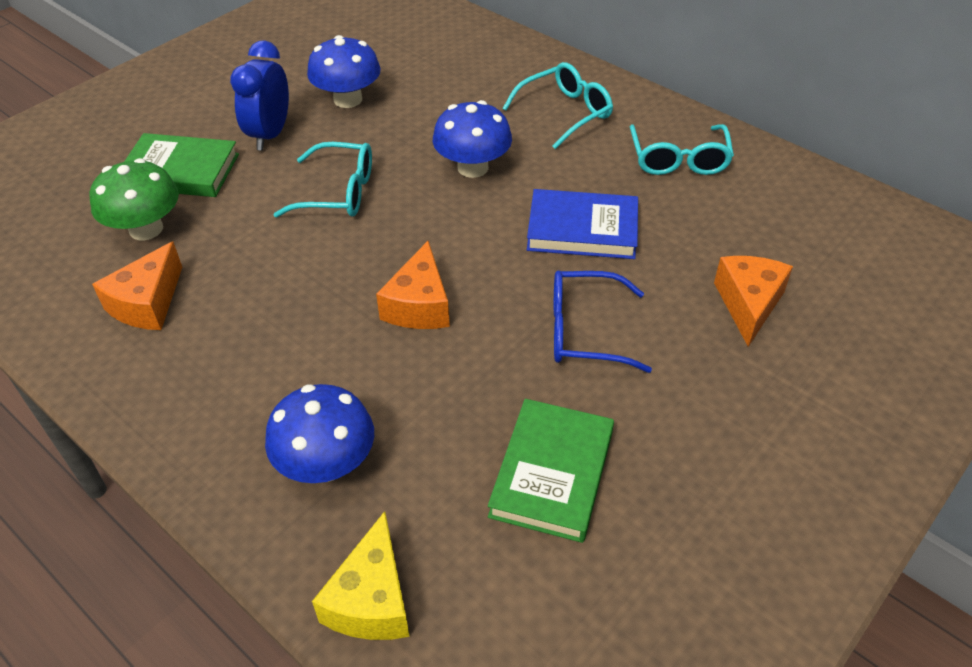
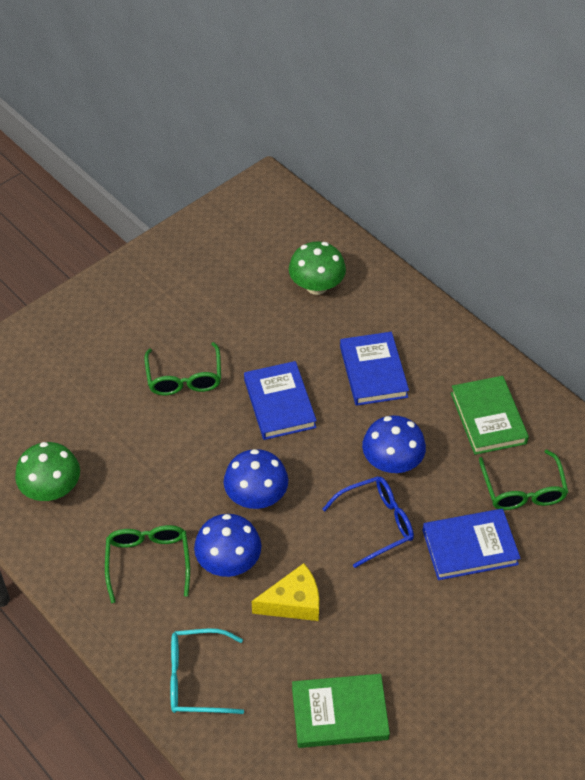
blue book: [527,189,638,259] = 1 -> [244,361,317,440] [340,332,409,406] [422,509,521,580] = 3
blue clock: [230,40,289,151] = 1 -> none = 0
green glasses: none = 0 -> [105,525,190,603] [144,342,221,395] [479,450,568,510] = 3
green mushroom: [90,158,179,240] = 1 -> [15,442,80,501] [289,242,346,295] = 2
orange cheese: [92,242,182,330] [376,241,450,329] [714,256,793,347] = 3 -> none = 0
turquoise glasses: [273,142,372,217] [502,62,613,149] [630,124,734,175] = 3 -> [170,628,244,714] = 1

